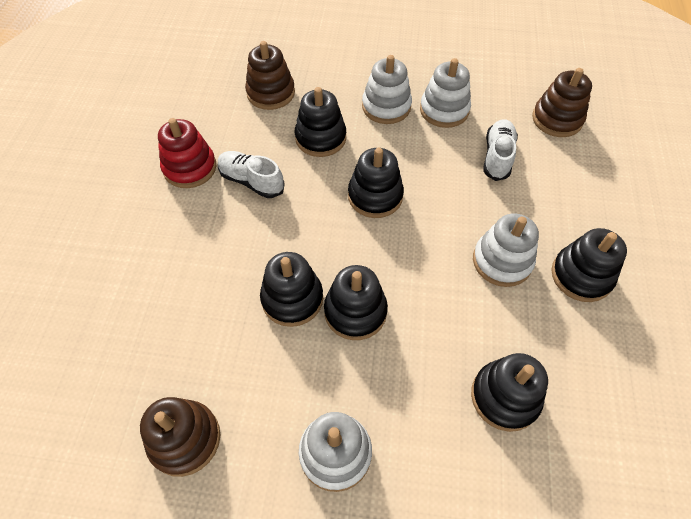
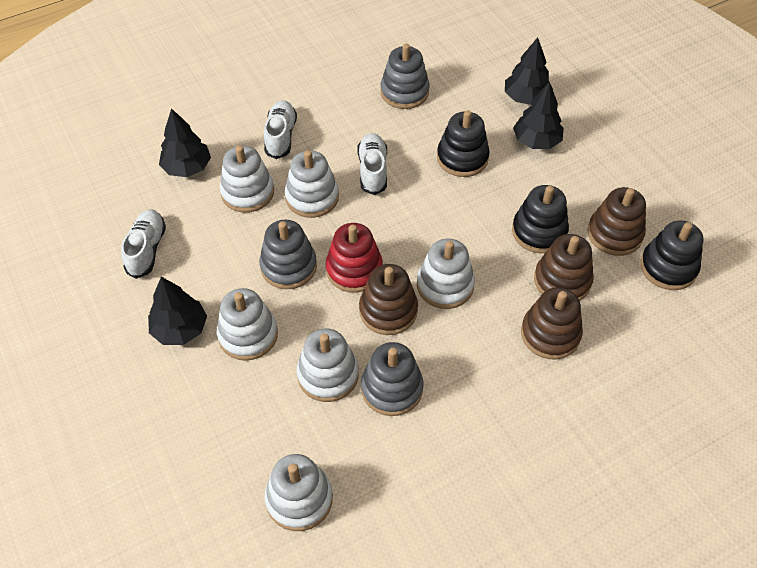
black stacking toy: [260,252,323,327] [295,87,346,157] [324,265,388,340] [348,148,404,218] [471,353,548,432] [551,228,627,302] = 6 -> [437,110,490,177] [512,185,569,253] [640,221,703,290] = 3
black tree: none = 0 -> [148,277,207,345] [159,108,211,177] [505,37,553,105] [513,81,564,149] = 4
brown stacking toy: [140,397,220,477] [245,41,295,110] [532,68,592,137] = 3 -> [359,264,418,335] [521,287,583,360] [534,234,594,301] [587,187,646,256] = 4
grey stacking toy: none = 0 -> [259,220,317,289] [361,342,424,416] [380,44,430,109] = 3
white shoe: [218,151,285,198] [483,119,518,181] = 2 -> [121,209,166,279] [264,100,297,159] [357,133,387,195] = 3
white stacking toy: [299,412,372,492] [362,55,412,124] [420,58,471,128] [473,214,539,287] = 4 -> [217,288,278,361] [220,145,274,213] [264,454,333,531] [285,150,339,218] [297,329,359,402] [417,239,475,309] = 6

